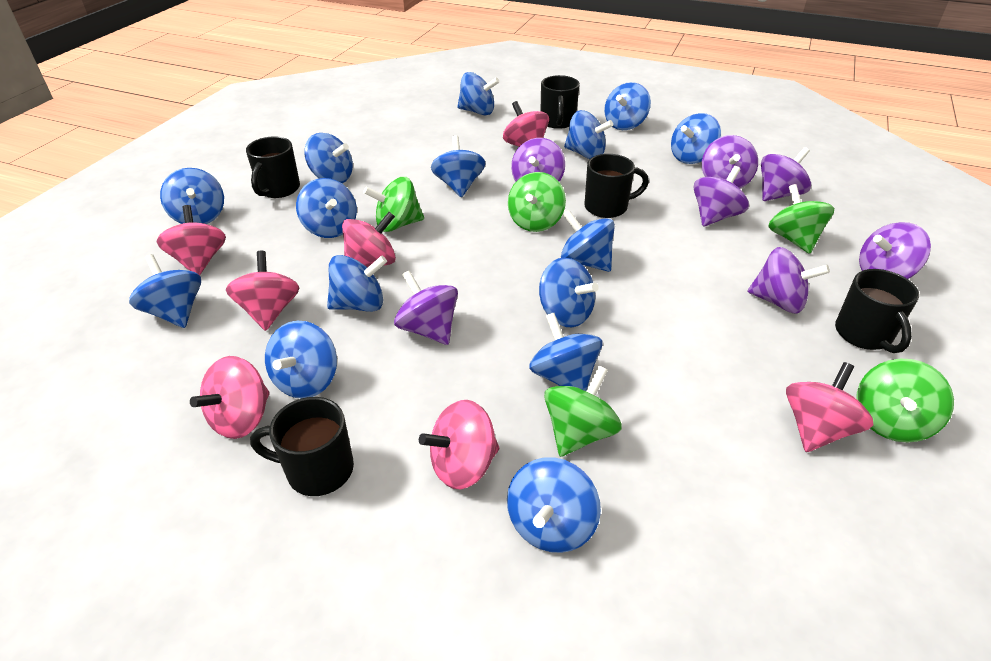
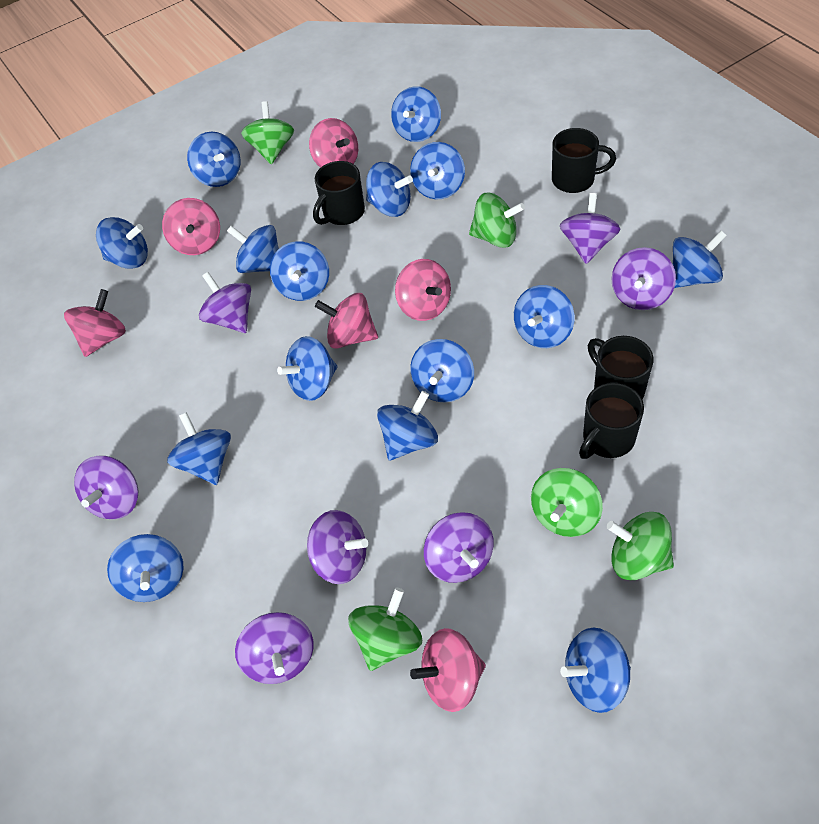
black mug: [246,136,300,198] [250,397,354,496] [541,75,580,129] [584,154,649,218] [835,269,919,353] = 5 -> [313,161,365,225] [552,128,616,193] [579,383,644,459] [588,336,654,399] = 4
pink spinning top: [157,205,226,275] [190,356,270,439] [226,251,299,331] [342,212,396,268] [419,400,499,489] [503,101,549,147] [786,362,873,452] = 7 -> [64,289,126,357] [162,198,220,255] [309,118,358,168] [315,293,378,349] [395,259,451,321] [410,628,486,712] = 6

